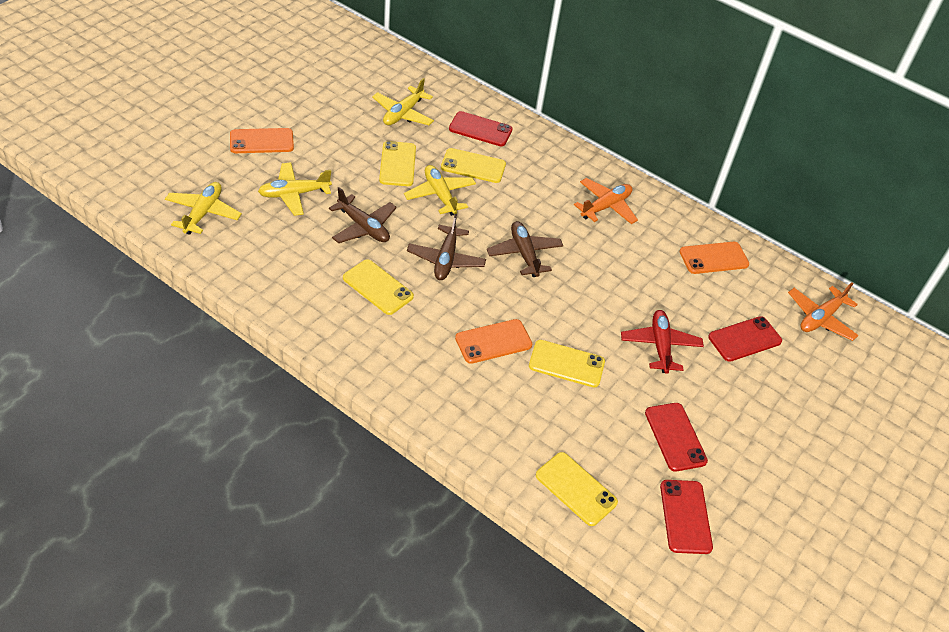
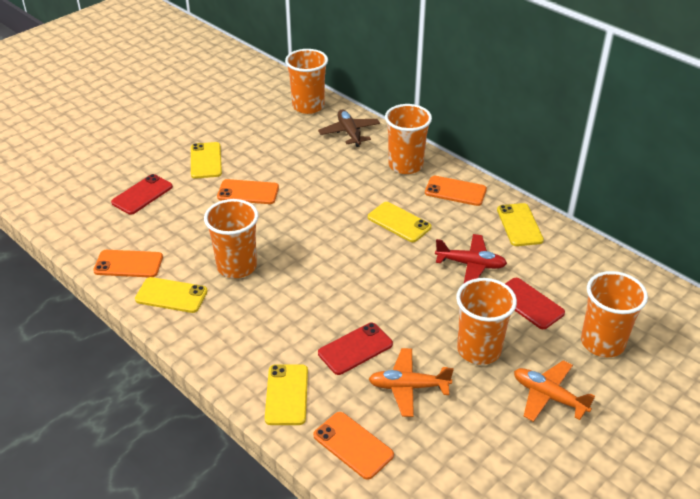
brown plane: [329,187,397,243] [407,214,486,280] [487,221,563,277] = 3 -> [318,110,380,147] = 1
orange cup: none = 0 -> [204,199,258,278] [285,49,328,114] [385,104,432,174] [456,278,517,365] [581,271,648,357] = 5
orange phone: [230,128,294,153] [455,319,532,364] [679,242,749,274] = 3 -> [93,250,163,277] [217,179,279,204] [313,412,394,480] [425,176,487,206] = 4
red phone: [449,111,513,146] [645,403,708,472] [660,480,713,554] [708,316,782,362] = 4 -> [111,174,173,215] [318,323,393,375] [505,278,565,329] = 3
yellow plane: [165,182,242,235] [258,162,332,216] [372,78,434,125] [404,165,476,216] = 4 -> none = 0

